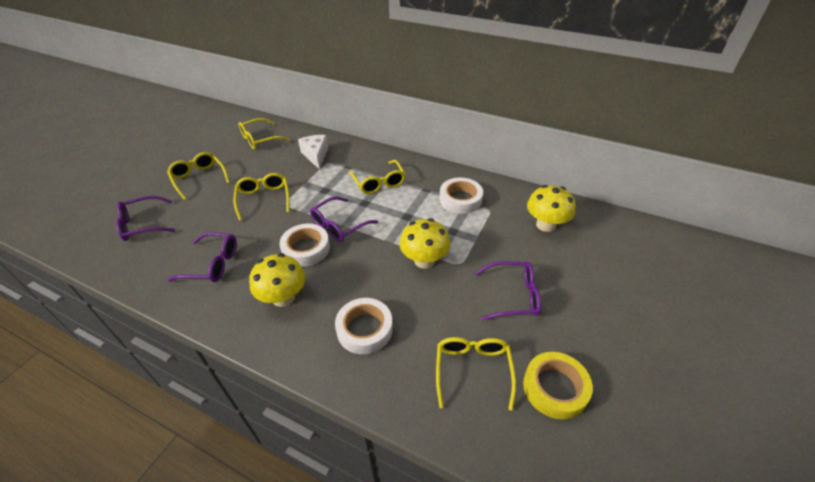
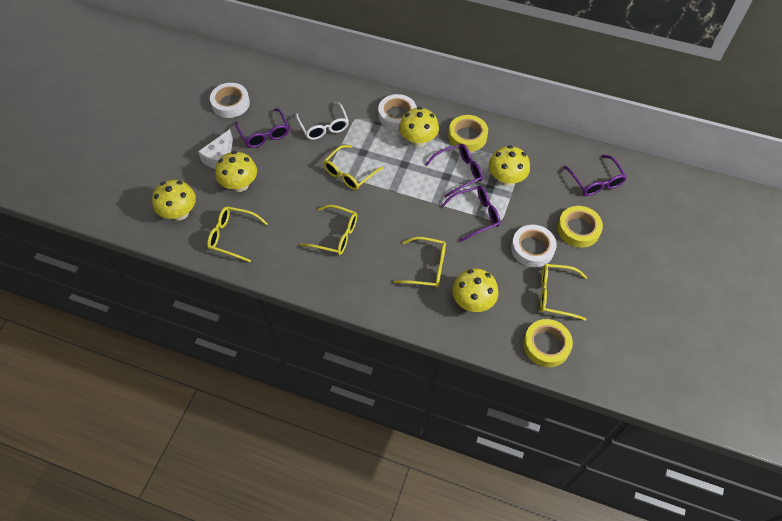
white glasses: none = 0 -> [296,102,349,140] = 1
yellow mushroom: [249,253,305,307] [400,218,450,269] [527,185,576,232] = 3 -> [152,180,196,221] [215,151,257,192] [399,107,439,147] [452,269,499,312] [489,145,530,186] = 5
yellow tape: [523,352,593,420] = 1 -> [448,115,488,152] [523,319,573,367] [557,206,603,248] = 3

